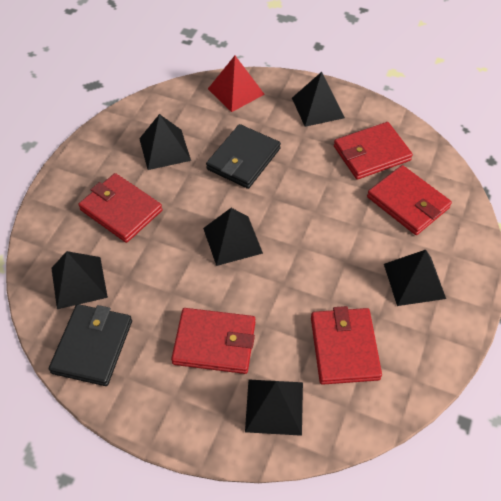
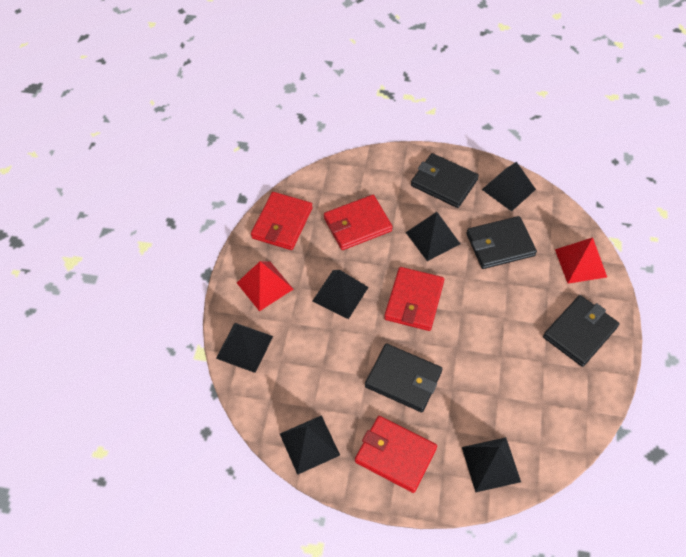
black wallet: [49,304,132,386] [206,124,281,189] = 2 -> [365,343,442,412] [411,153,479,208] [466,216,537,269] [543,295,620,367] = 4
red pyramid: [208,56,265,112] = 1 -> [237,261,293,311] [555,237,607,284] = 2
red wallet: [78,173,163,243] [171,308,255,374] [311,306,382,385] [334,122,413,180] [367,165,452,235] = 5 -> [251,192,313,250] [324,195,393,250] [355,416,437,493] [384,267,445,331] = 4

